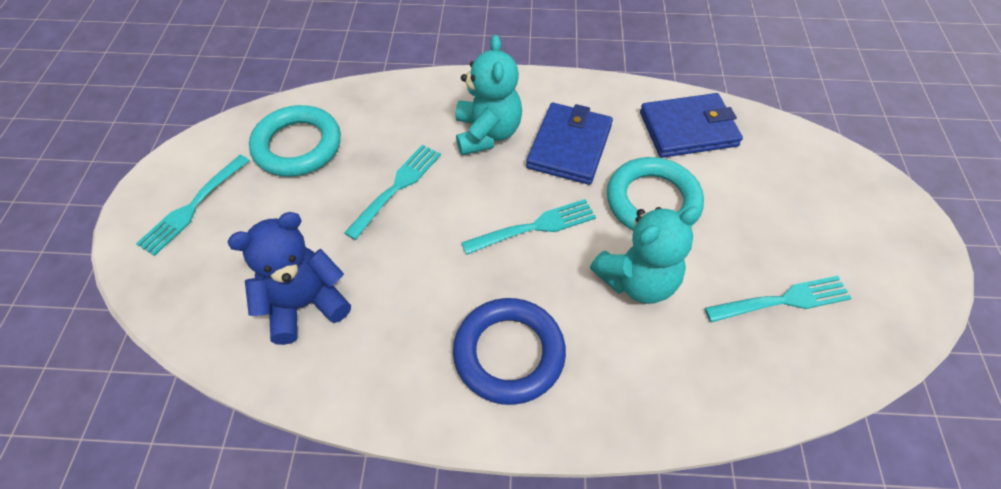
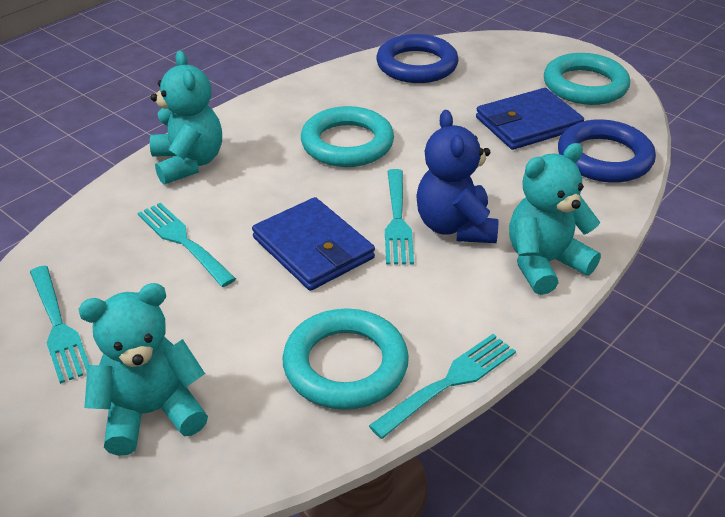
blue ring: [453,298,566,405] = 1 -> [376,34,459,83] [558,119,656,183] = 2
turquoise ring: [249,105,341,177] [607,157,704,230] = 2 -> [283,308,409,410] [301,106,394,167] [544,53,630,105] = 3
turquoise teddy bear: [455,35,522,155] [590,206,701,304] = 2 -> [79,283,208,456] [150,51,222,185] [509,143,601,295] = 3

